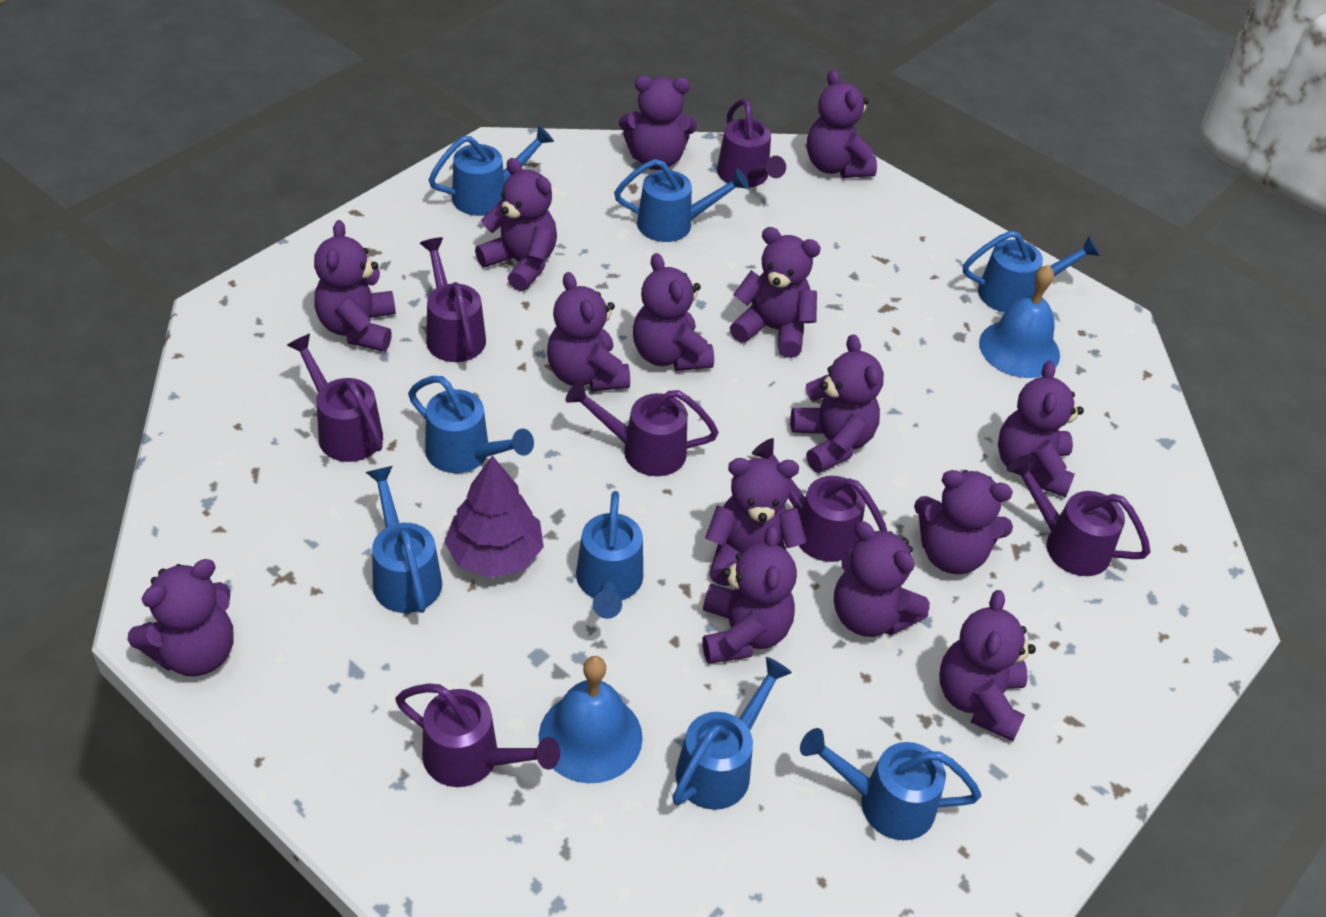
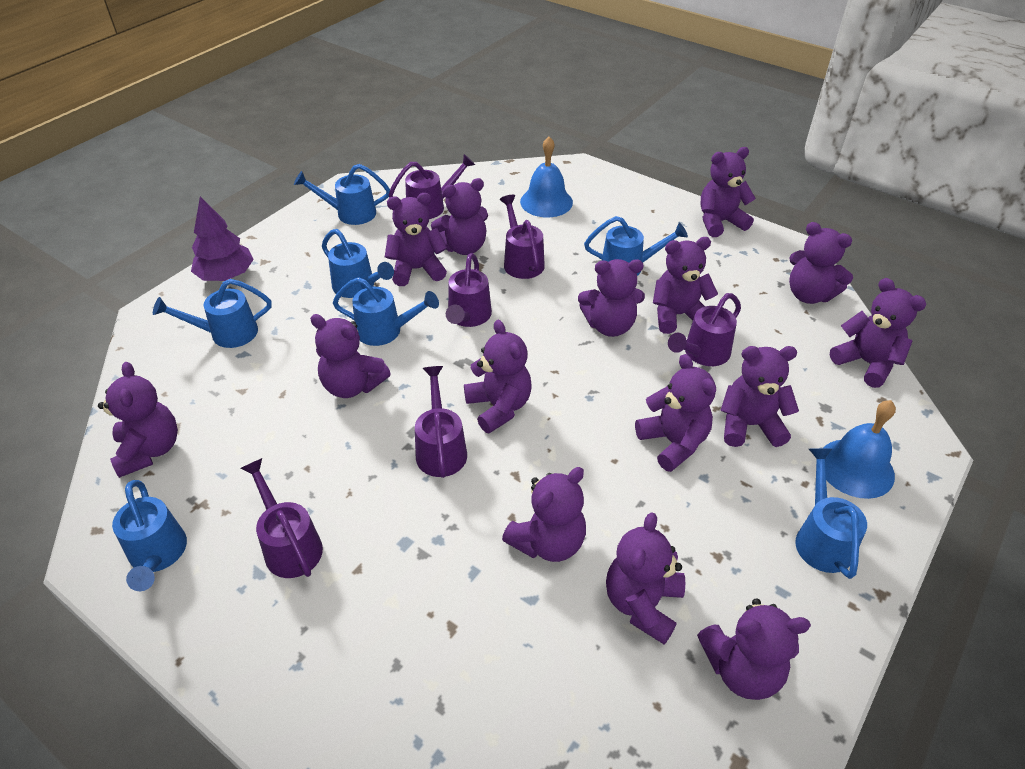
blue watering can: [366,466,442,613] [408,376,534,473] [428,125,554,216] [576,491,643,619] [614,159,749,242] [672,657,792,810] [800,728,981,840] [963,231,1100,312] = 8 -> [112,480,187,591] [153,279,272,348] [294,164,390,225] [322,229,394,298] [332,277,439,346] [584,216,688,276] [795,448,867,579] = 7
purple watering can: [287,334,383,462] [395,683,560,787] [420,237,486,362] [566,381,719,476] [717,99,786,188] [752,438,888,562] [1007,455,1151,576] = 7 -> [241,458,323,578] [389,154,475,219] [415,366,467,478] [446,253,492,327] [499,195,545,279] [668,293,741,366] = 6

